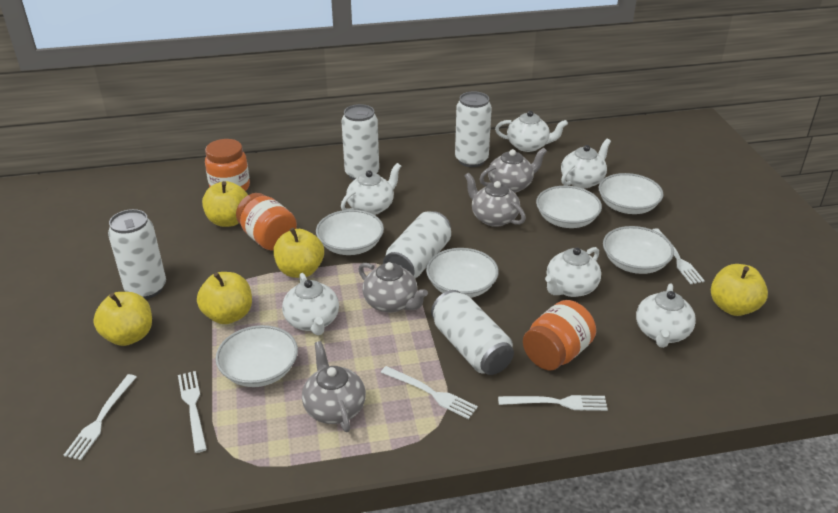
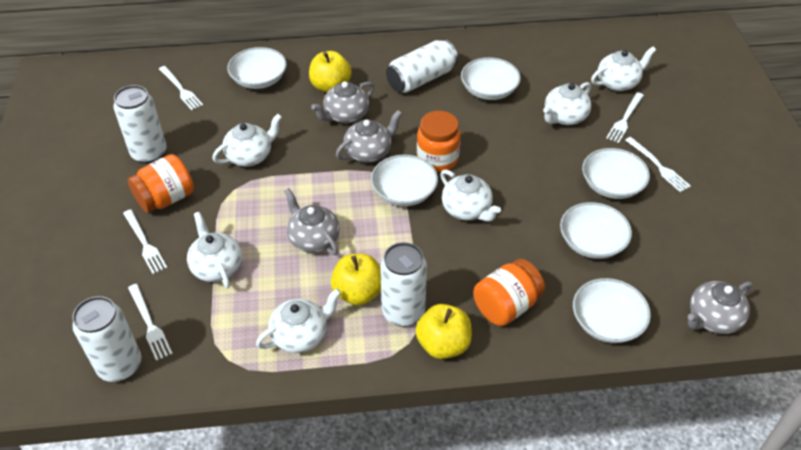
white can: [108,209,166,299] [341,104,379,180] [383,211,451,278] [431,290,514,375] [455,91,492,167] = 5 -> [72,296,141,382] [113,85,167,164] [380,242,427,327] [386,39,458,93] = 4
yellow apple: [93,292,152,346] [197,272,252,324] [202,181,248,227] [274,228,324,278] [711,264,768,316] = 5 -> [309,51,352,92] [331,253,381,306] [415,304,472,359] = 3

